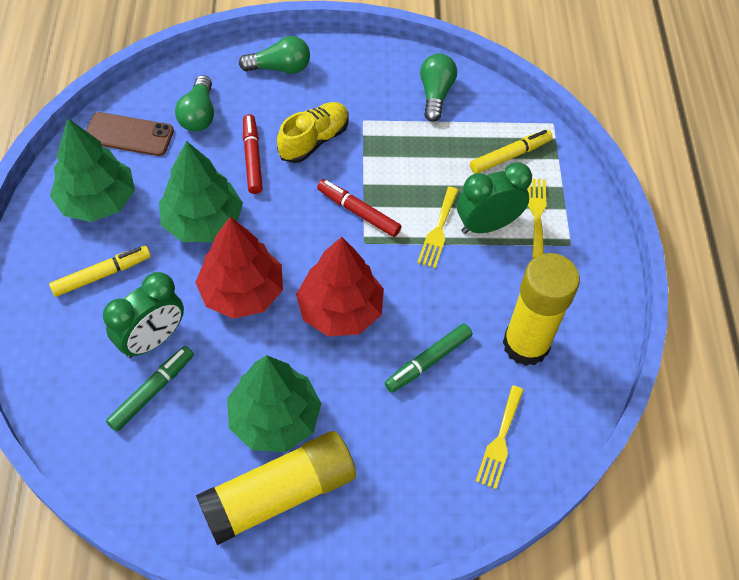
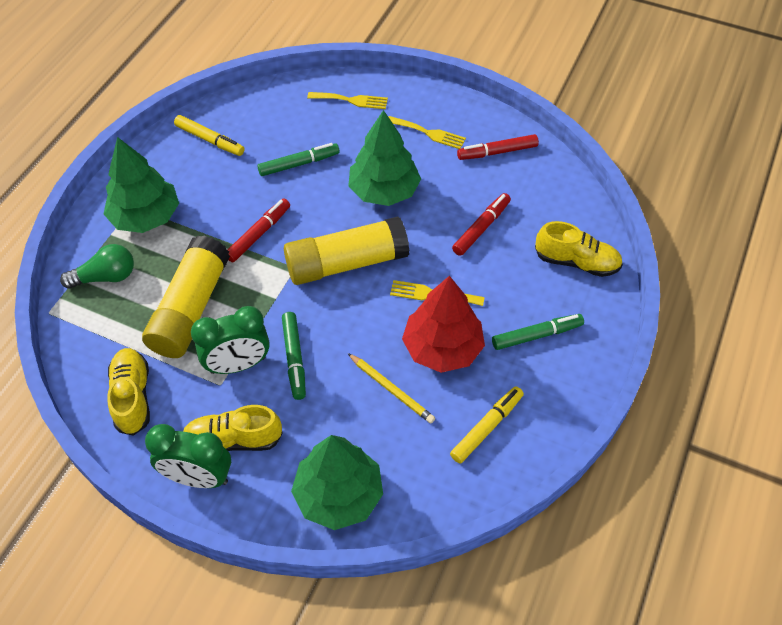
brown phone: [86,112,174,156] = 1 -> none = 0
green light bulb: [175,75,214,132] [239,36,310,74] [420,54,457,122] = 3 -> [60,244,134,289] = 1
green marker: [106,346,194,432] [385,323,472,393] = 2 -> [257,143,339,176] [282,312,306,400] [492,314,584,350] = 3
red marker: [243,114,263,194] [317,179,401,237] = 2 -> [228,199,290,262] [452,193,511,256] [457,134,539,160] = 3
red tree: [195,217,283,319] [296,237,384,336] = 2 -> [402,276,485,373] = 1
yellow pencil: none = 0 -> [348,353,435,424] = 1
yellow shoe: [277,102,349,163] = 1 -> [107,348,150,436] [183,405,282,451] [535,221,623,277] = 3

